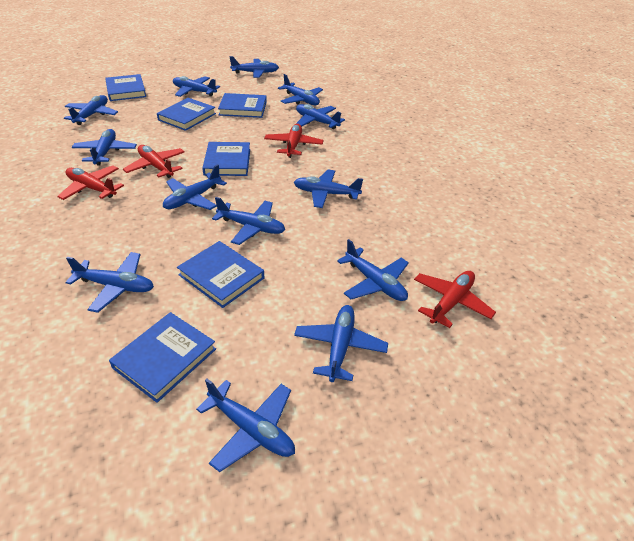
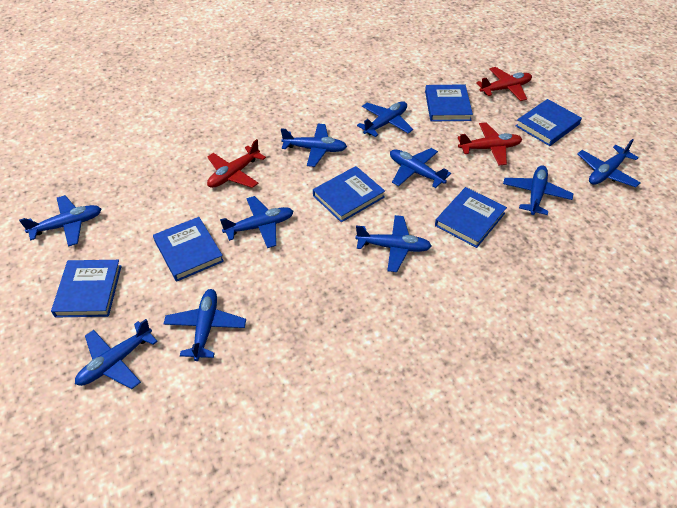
blue plane: [64,95,118,125] [66,252,154,313] [72,129,137,166] [163,164,227,210] [173,76,220,97] [196,379,295,472] [212,197,285,245] [230,56,279,78] [278,74,323,105] [294,169,363,208] [294,305,388,382] [296,104,345,129] [337,239,409,301] = 13 -> [19,195,101,247] [75,319,158,389] [163,289,246,361] [220,196,294,248] [281,123,347,167] [355,215,432,272] [357,101,413,137] [390,148,451,188] [503,165,574,215] [578,139,641,187] = 10
red plane: [57,165,124,200] [123,145,185,178] [264,124,324,158] [414,271,496,328] = 4 -> [207,139,266,188] [458,122,522,166] [476,67,532,101] = 3

